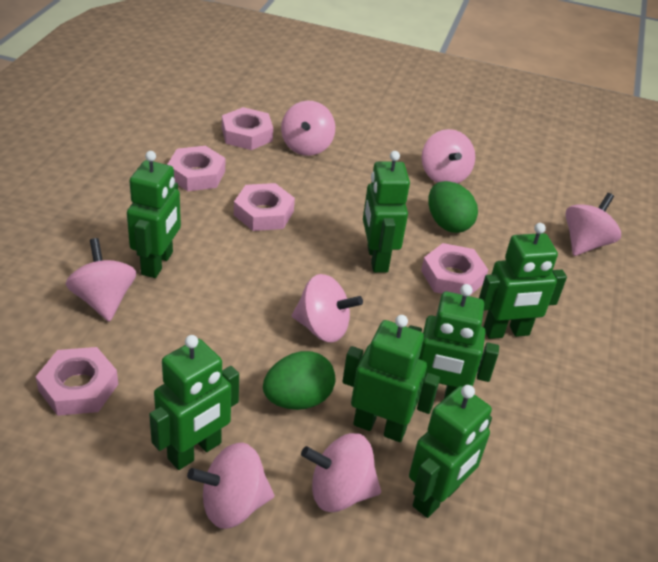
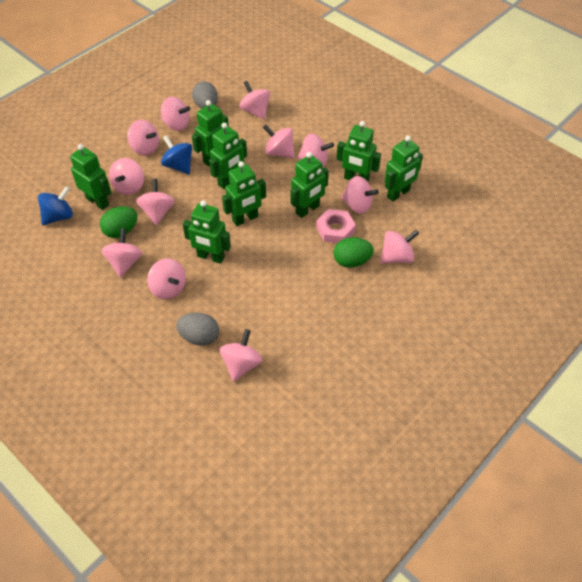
blue spinning top: none = 0 -> [38,186,73,225] [161,135,192,175] = 2
green robot: [127,151,181,278] [149,335,239,470] [342,315,440,442] [363,151,410,273] [409,284,499,399] [409,385,492,518] [479,223,567,339] = 7 -> [70,144,111,210] [183,200,231,264] [192,100,229,166] [209,123,247,189] [222,161,266,226] [291,152,329,218] [337,121,381,182] [385,136,423,202] = 8
grey egg: none = 0 -> [176,313,219,346] [192,81,218,109] = 2
pink nut: [36,347,118,416] [167,146,225,191] [222,107,273,150] [234,183,295,231] [421,243,488,296] = 5 -> [316,209,356,243] = 1
pink spinning top: [66,238,136,322] [187,443,274,529] [281,101,335,156] [292,274,363,343] [301,433,381,512] [422,129,475,184] [565,193,621,256] = 7 -> [101,228,142,278] [109,158,144,195] [127,120,159,156] [136,179,175,225] [147,259,186,299] [161,97,190,131] [220,329,262,382] [240,81,270,120] [263,125,295,158] [297,134,334,168] [341,176,379,214] [380,230,419,264] = 12

